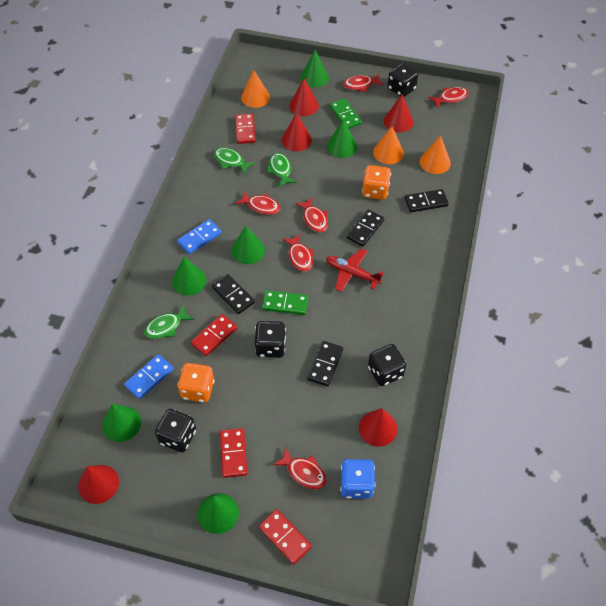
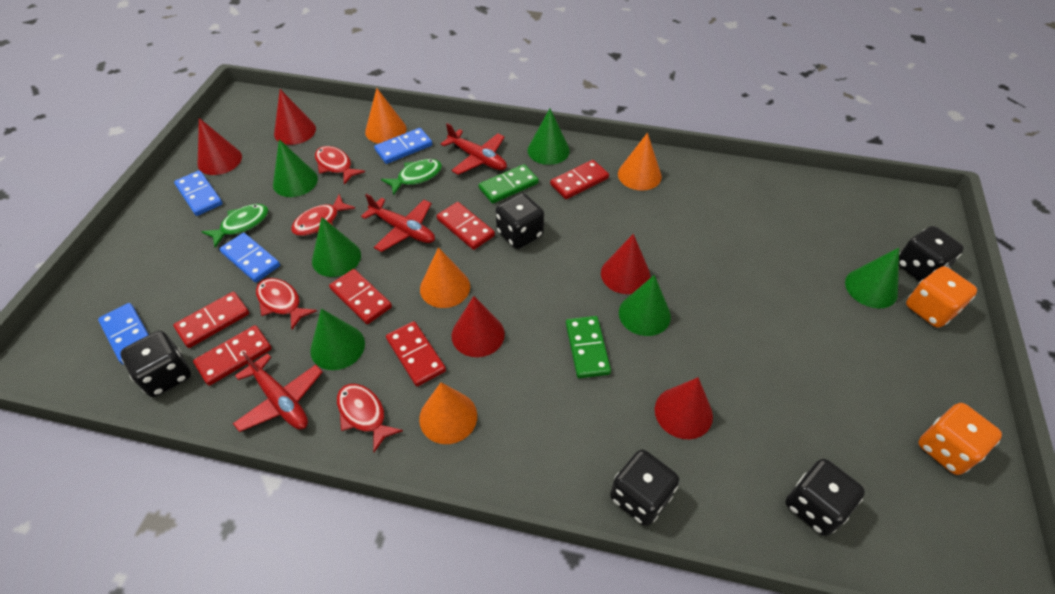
black dice: [155,409,196,452] [255,321,286,358] [368,344,406,386] [388,63,418,97] = 4 -> [121,331,191,397] [496,193,544,249] [610,450,679,526] [786,459,865,536] [899,226,964,281] = 5
black domino: [212,274,255,314] [307,341,343,387] [347,210,384,246] [405,189,449,212] = 4 -> none = 0
blue dice: [340,459,375,499] = 1 -> none = 0
blue domino: [124,354,174,399] [177,219,222,254] = 2 -> [98,303,149,364] [174,170,223,216] [219,233,280,282] [374,128,432,164] = 4
green fish: [144,304,194,339] [214,148,255,174] [267,153,296,187] = 3 -> [202,204,268,248] [381,159,442,195] = 2
orange cone: [241,70,270,108] [373,126,404,164] [420,135,451,174] = 3 -> [365,88,407,143] [419,382,477,444] [420,247,470,308] [618,133,662,190] = 4
red domino: [191,314,237,356] [220,428,247,478] [235,114,256,144] [259,509,312,565] = 4 -> [173,292,249,348] [193,325,272,386] [329,269,392,324] [386,321,446,386] [437,202,495,250] [550,160,609,199] = 6
red fish: [235,191,280,215] [273,448,327,489] [282,233,314,272] [296,197,328,233] [343,74,384,92] [428,87,468,108] = 6 -> [256,278,317,330] [291,194,355,236] [315,146,365,184] [337,384,403,452] = 4
red plane: [326,248,384,292] = 1 -> [233,351,323,432] [361,193,435,252] [441,123,507,175] = 3

